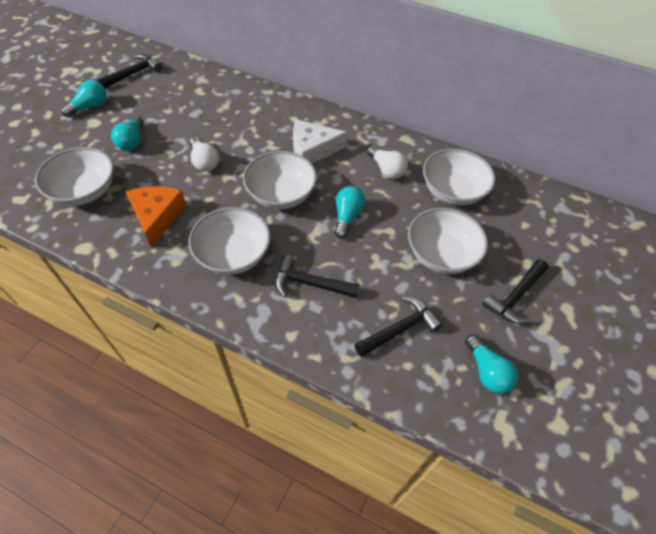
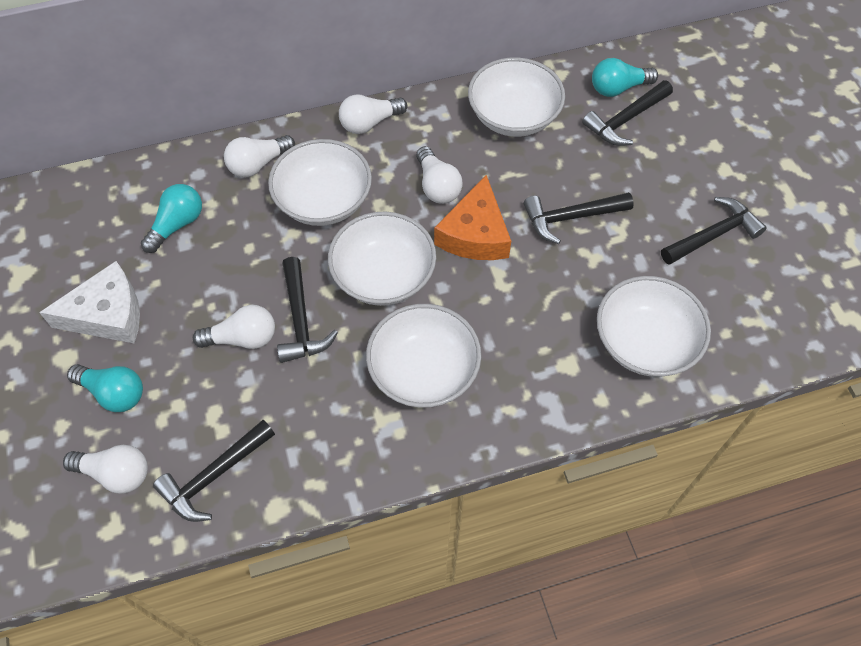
black hammer: [97,54,162,88] [275,255,359,298] [354,297,443,357] [482,259,549,324] = 4 -> [153,420,275,522] [277,257,338,363] [524,192,634,244] [582,80,673,146] [661,197,767,265] = 5
turquoise light bulb: [61,80,107,117] [111,115,143,151] [334,186,365,239] [465,334,518,394] = 4 -> [67,364,143,412] [141,184,202,253] [592,58,658,97] = 3
white light bulb: [189,136,219,172] [367,145,408,179] = 2 -> [63,445,148,494] [193,305,275,349] [224,135,295,177] [339,94,407,134] [416,146,463,204] = 5

